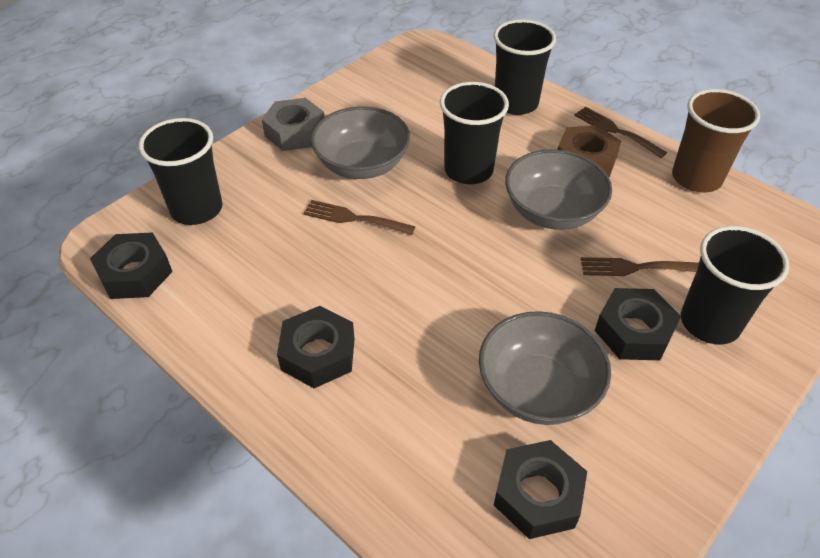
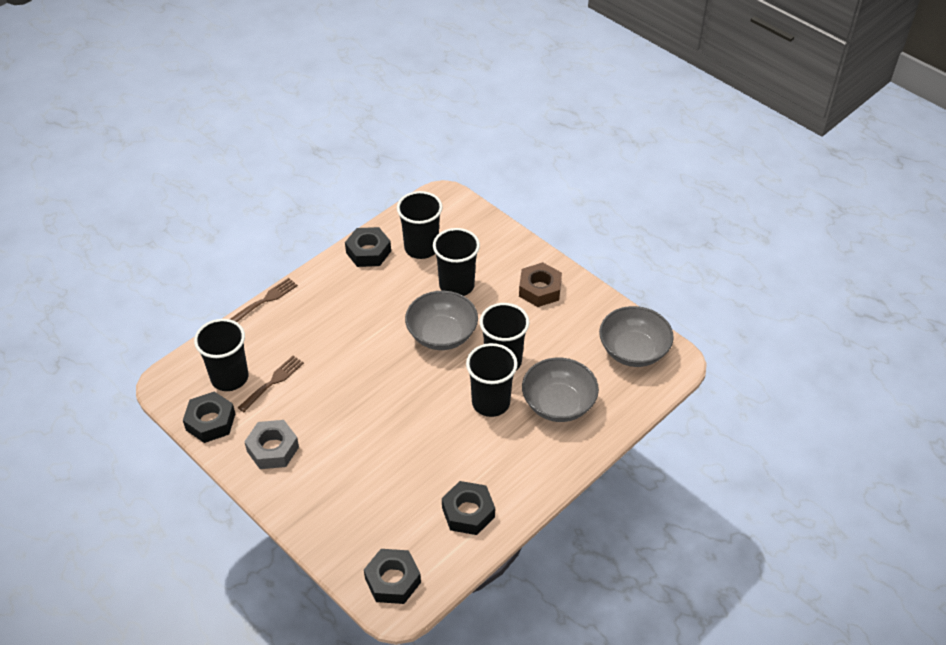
black cup: [138,118,222,225] [440,82,509,184] [494,19,556,115] [681,226,789,345] = 4 -> [194,319,248,391] [397,191,443,259] [433,228,480,296] [466,343,518,417] [479,303,529,371] = 5
brown cup: [672,89,760,192] = 1 -> none = 0
brown fork: [303,200,416,235] [574,107,667,158] [581,257,699,276] = 3 -> [230,278,298,322] [238,356,304,412] = 2

